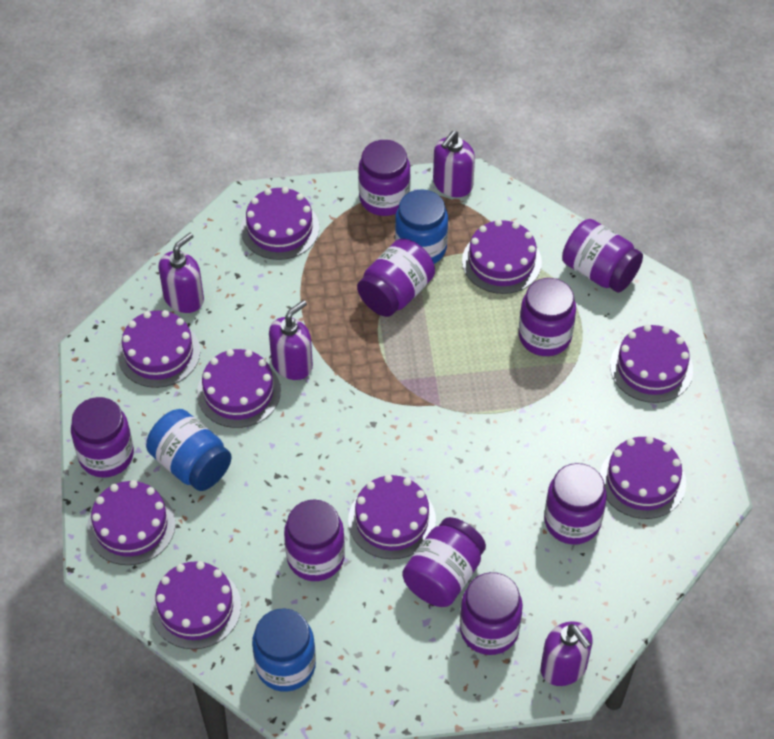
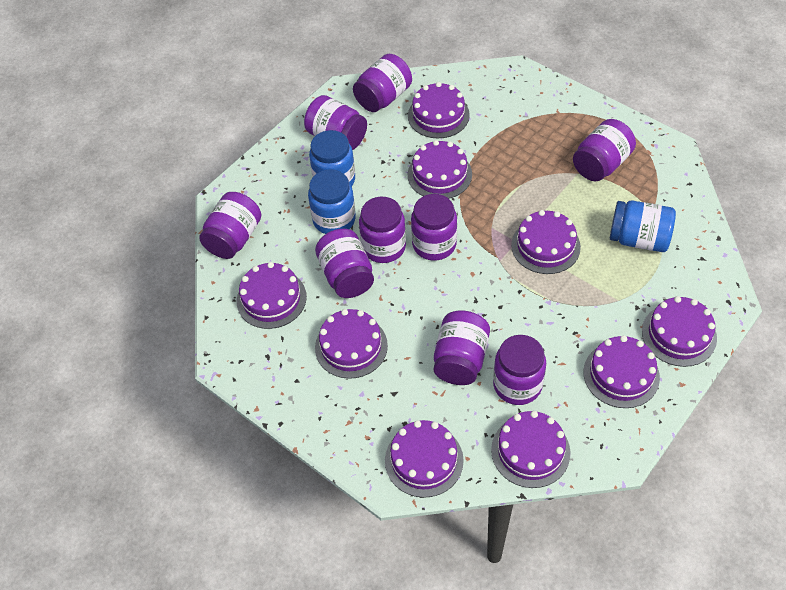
purple soap dispenser: [158,233,204,313] [269,300,313,380] [433,131,475,197] [541,621,593,686] = 4 -> none = 0

